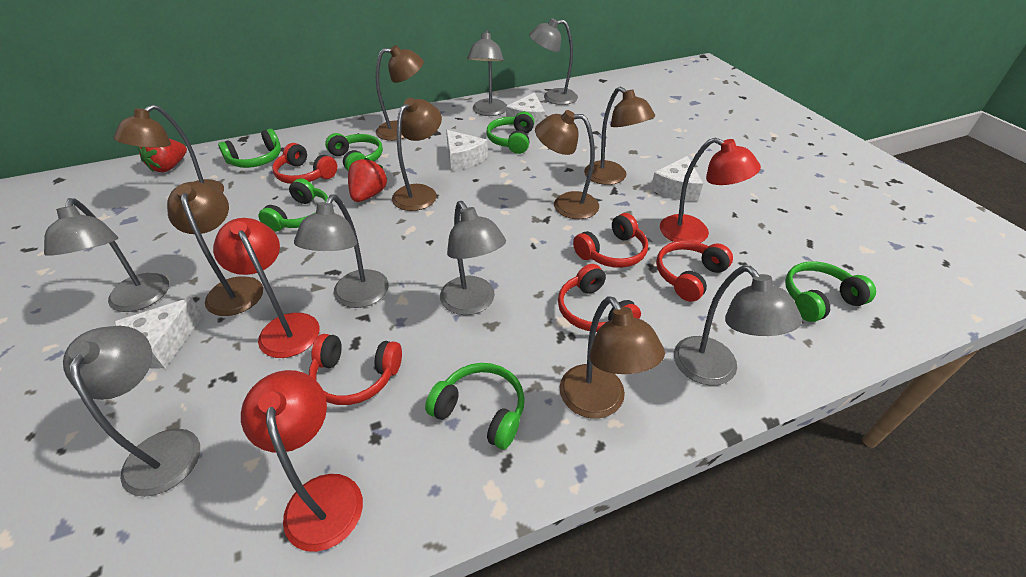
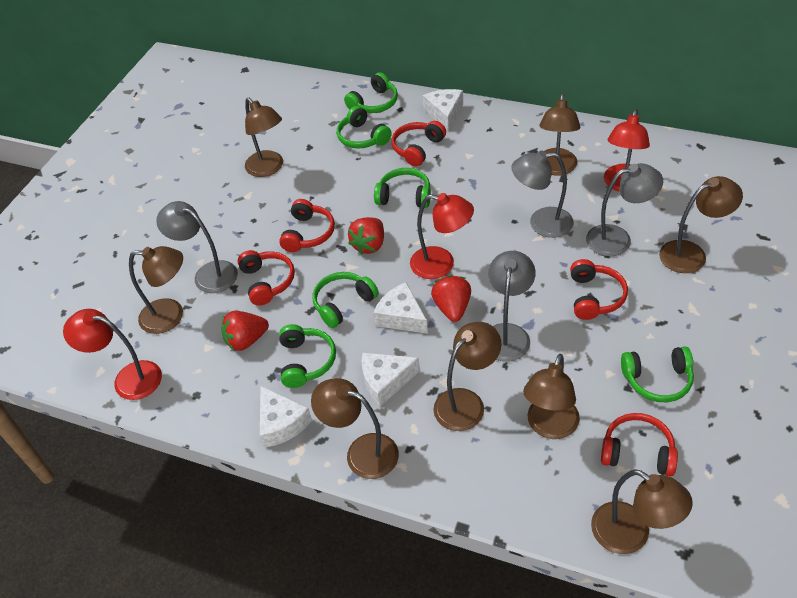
brown lamp: [113,104,224,193] [167,182,263,316] [376,45,424,141] [392,98,442,211] [535,110,599,219] [560,296,665,419] [584,86,655,185] = 7 -> [129,246,183,334] [245,98,283,177] [311,378,399,479] [434,322,501,431] [523,354,580,439] [539,93,581,176] [591,469,693,554] [659,176,743,273] = 8
grey lamp: [44,198,169,312] [63,326,200,497] [294,194,389,308] [440,201,506,315] [467,30,507,116] [529,18,578,105] [674,265,802,386] = 7 -> [156,201,238,293] [488,251,536,362] [511,150,574,238] [586,163,663,257] = 4
red strawberry: [138,139,187,172] [348,158,387,202] = 2 -> [222,311,269,351] [348,217,384,254] [431,275,471,322] = 3

